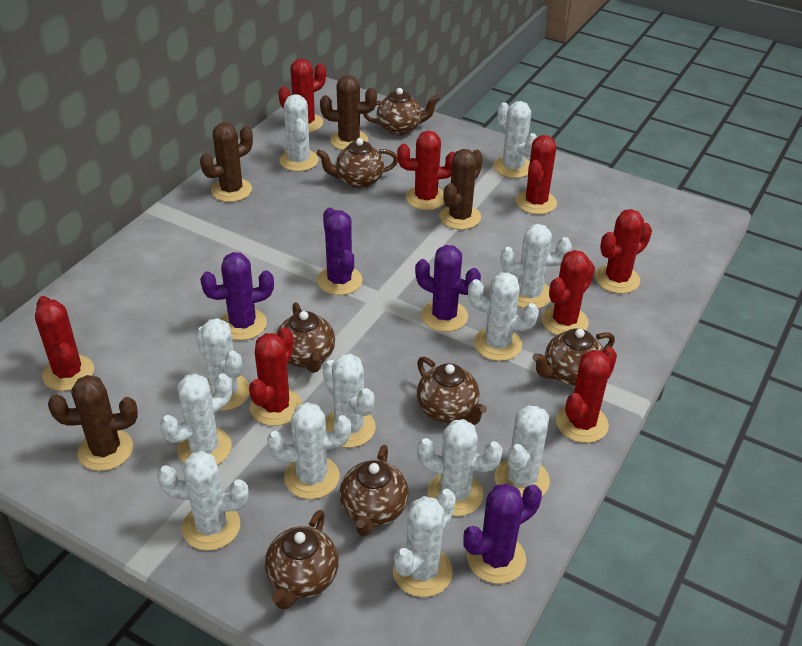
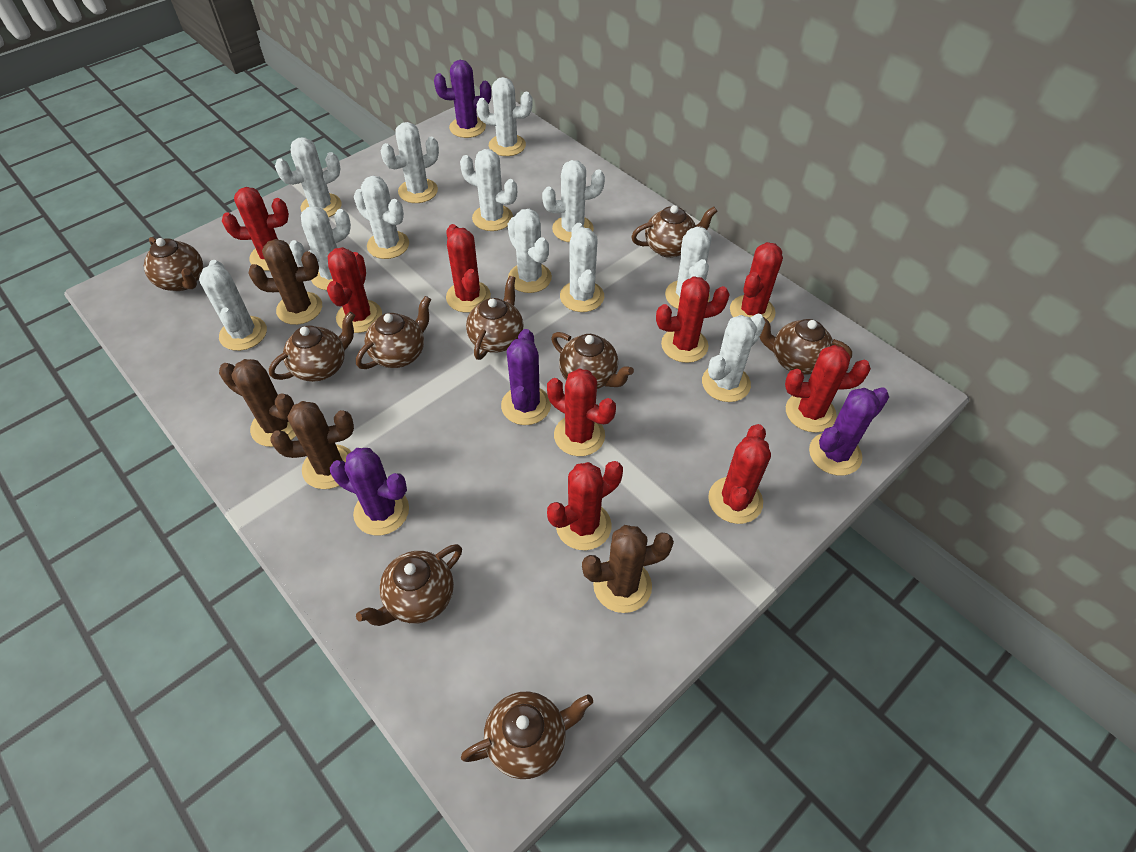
brown teapot: [265,510,339,610] [276,302,335,373] [316,138,398,188] [339,445,409,536] [363,88,440,136] [417,357,487,425] [532,328,615,386] = 7 -> [144,237,203,291] [269,312,355,382] [356,296,431,369] [356,544,462,626] [461,692,593,779] [466,276,524,360] [551,332,634,389] [631,205,717,258] [760,317,852,375] = 9
red cactus: [35,296,94,391] [249,327,302,426] [279,59,326,133] [397,131,455,210] [516,135,557,214] [541,250,595,335] [556,347,617,443] [595,209,652,294] = 8 -> [222,187,289,271] [327,247,382,333] [446,224,491,313] [547,368,616,456] [547,461,623,550] [656,276,730,363] [708,424,771,524] [730,242,783,323] [785,345,871,433] = 9

